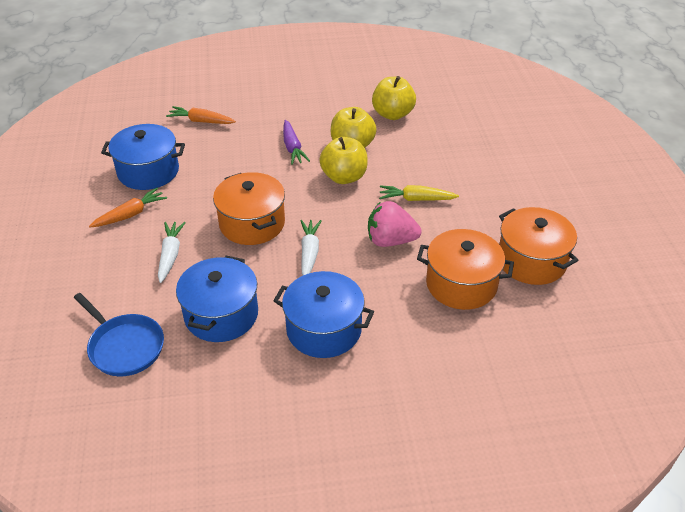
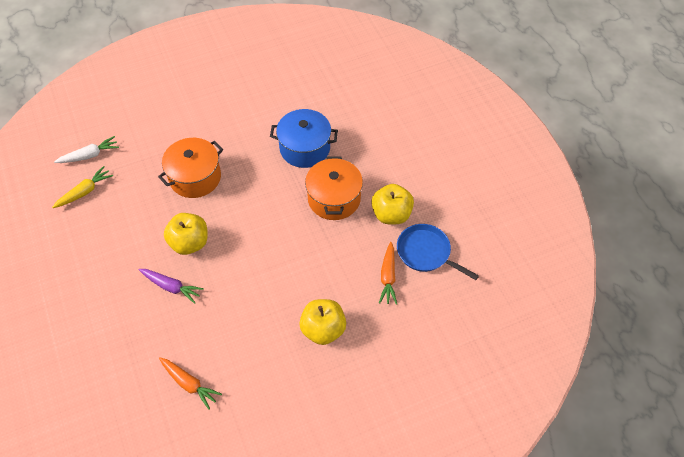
blue pot: [101,124,185,190] [176,256,258,342] [273,271,374,358] = 3 -> [270,109,338,168] = 1
orange pot: [213,172,285,245] [417,229,514,310] [499,207,578,285] = 3 -> [158,138,223,198] [305,156,363,220] = 2
pink strawberry: [368,201,422,247] = 1 -> none = 0
white carrot: [158,222,186,283] [300,220,322,275] = 2 -> [54,136,119,163] = 1

